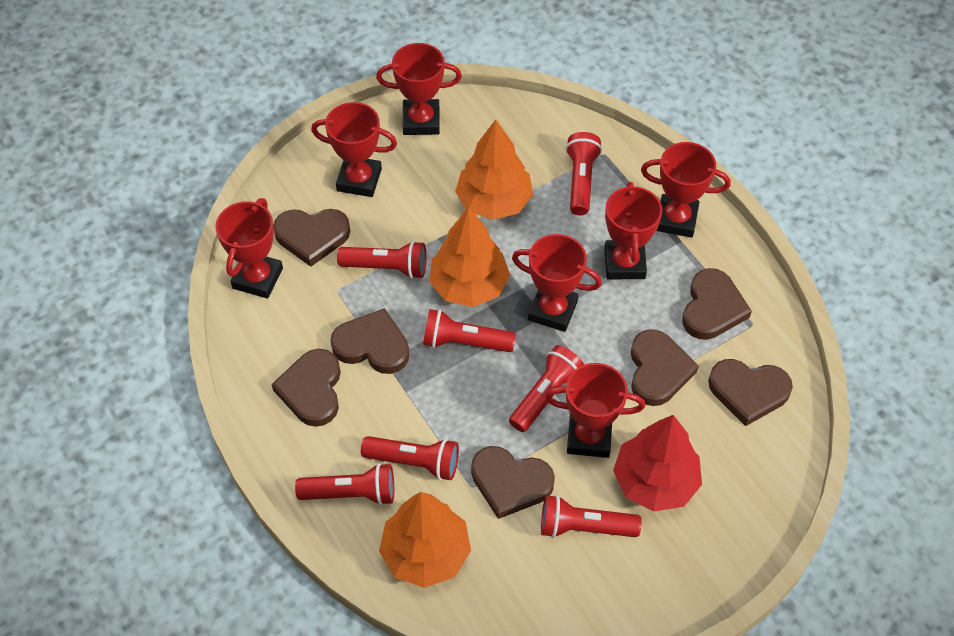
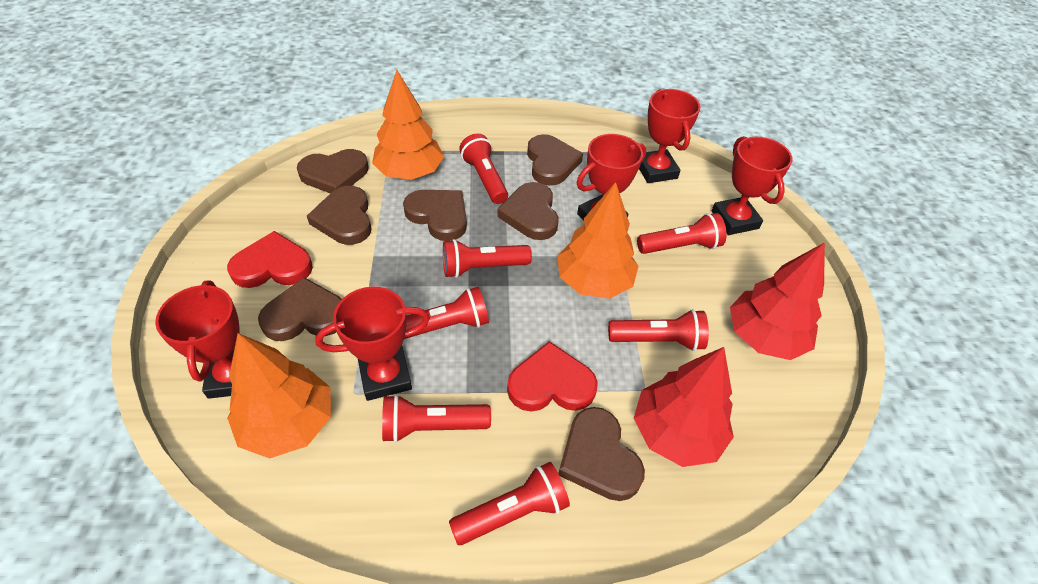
red heart: none = 0 -> [227,231,313,288] [507,341,598,412] = 2
red tree: [613,415,702,512] = 1 -> [634,347,734,467] [730,242,825,360] = 2
red trophy: [215,198,283,298] [311,102,397,197] [376,43,462,135] [512,234,602,332] [545,363,645,458] [604,182,662,279] [641,142,731,238] = 7 -> [155,281,239,399] [315,287,430,401] [577,134,646,221] [639,89,701,183] [711,136,793,235] = 5

